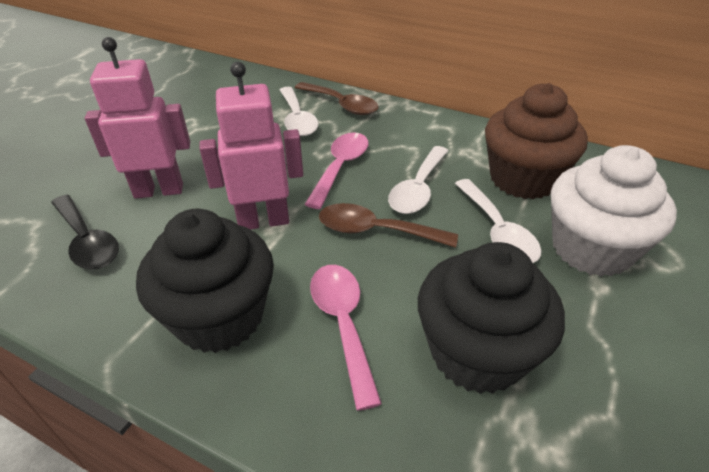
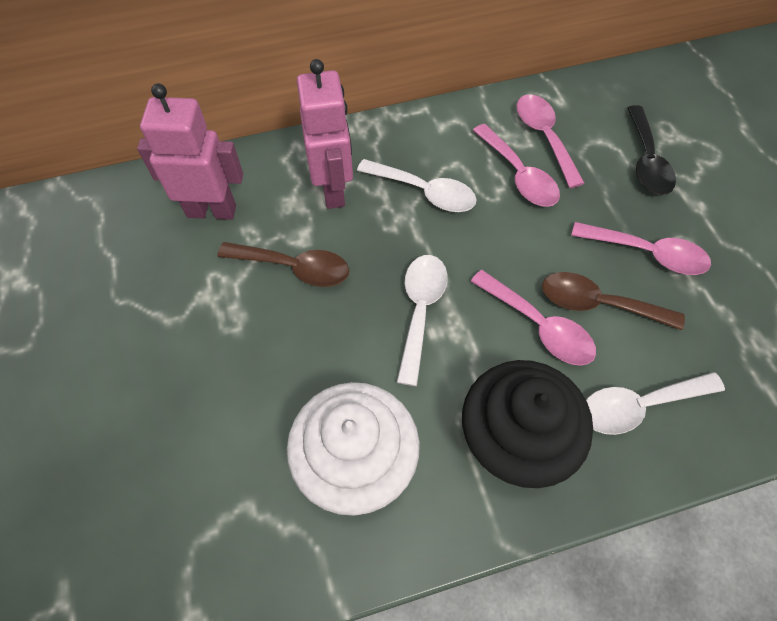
black cupcake: [136,209,274,353] [418,242,565,394] = 2 -> [462,360,593,488] = 1
brown cupcake: [485,83,588,199] = 1 -> none = 0
pink spoon: [305,132,368,209] [310,265,382,411] = 2 -> [470,270,596,366] [473,124,560,207] [516,94,585,188] [571,222,711,275] = 4

